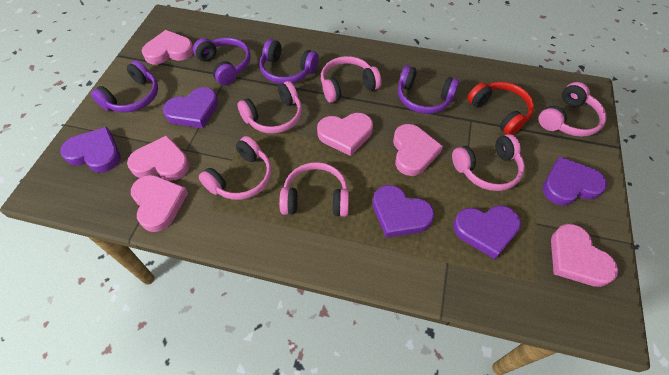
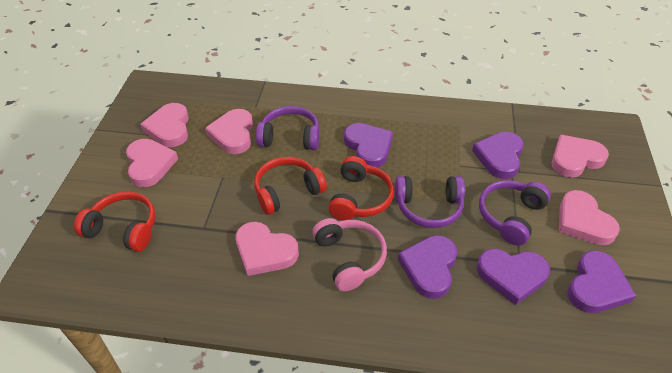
pink headphones: [199,136,272,200] [237,81,302,134] [279,162,349,217] [321,56,382,103] [452,134,525,191] [539,82,606,137] = 6 -> [312,218,387,291] = 1
purple headphones: [91,60,158,113] [193,37,251,85] [259,39,319,84] [398,65,459,114] = 4 -> [256,106,320,150] [395,176,465,228] [479,180,551,245] = 3
red headphones: [468,82,534,135] = 1 -> [74,191,156,252] [254,157,327,215] [328,156,394,220] = 3

